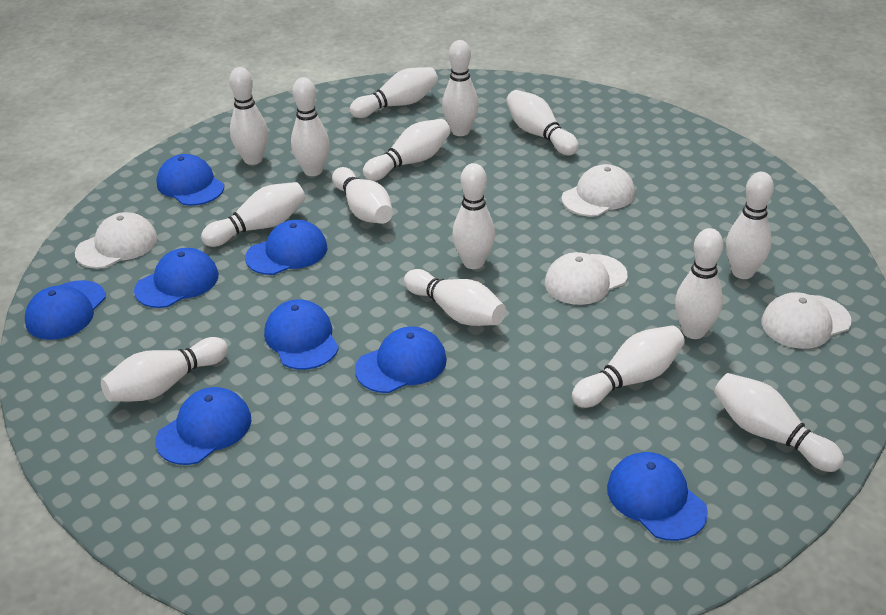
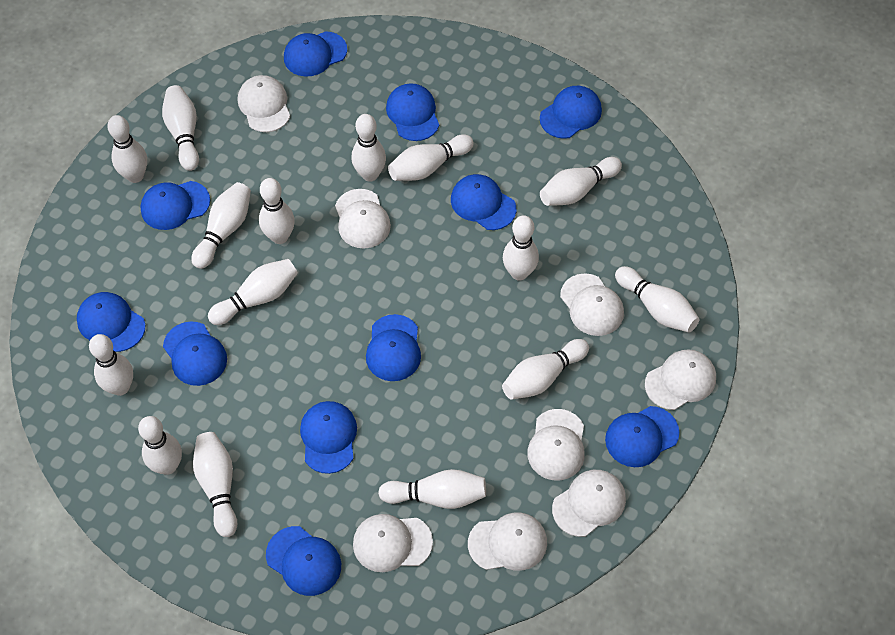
blue cap: [25,280,106,340] [134,248,219,308] [155,387,251,465] [156,154,224,206] [245,220,328,275] [264,299,339,370] [355,326,447,393] [607,452,708,541] = 8 -> [77,292,145,352] [140,181,210,230] [163,321,227,386] [266,526,341,596] [284,31,347,77] [300,401,357,474] [366,314,421,381] [386,83,439,141] [451,174,516,230] [540,86,602,139] [605,406,679,467] = 11
white cap: [75,212,157,269] [545,252,627,305] [562,164,635,217] [762,292,851,349] = 4 -> [238,75,290,132] [335,189,391,249] [353,514,433,572] [468,513,547,571] [527,409,585,481] [552,470,626,537] [560,273,624,336] [645,349,716,410] = 8

